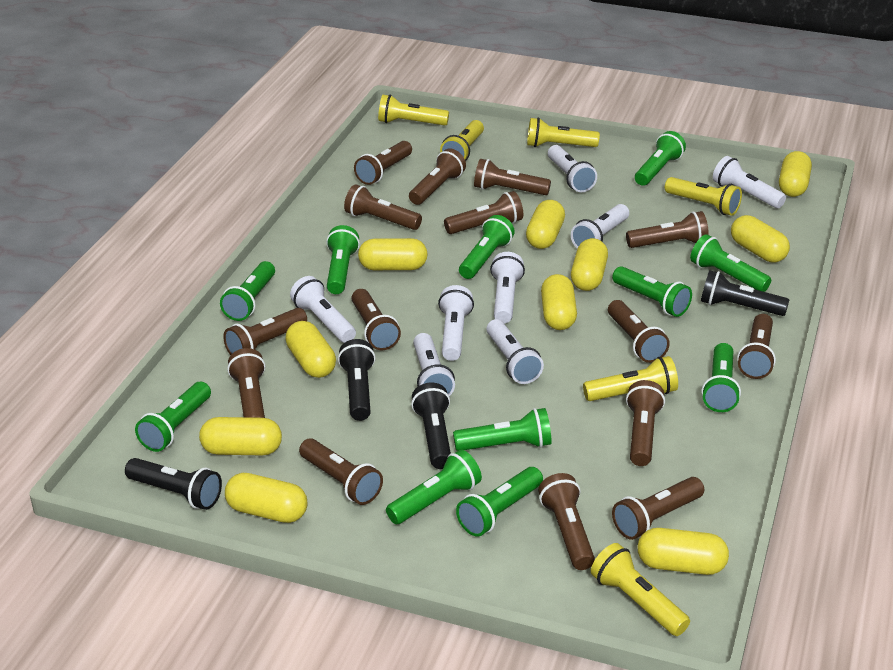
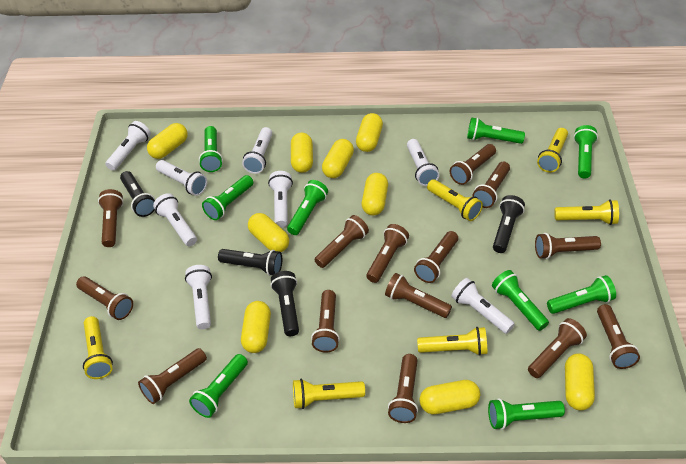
brown flashlight: [223,308,307,355] [227,348,266,418] [299,438,383,505] [344,184,422,230] [351,289,401,350] [354,141,412,185] [409,148,466,205] [444,191,523,234] [474,159,551,195] [538,473,595,570] [608,300,670,363] [612,477,704,540] [626,211,709,248] [626,380,665,466] [737,314,776,379] = 15 -> [76,276,133,320] [98,189,124,247] [138,348,207,404] [311,290,340,353] [314,215,369,268] [366,224,409,283] [385,273,452,318] [388,354,418,423] [414,231,458,283] [450,144,496,185] [472,161,510,208] [528,318,587,378] [535,233,601,259] [597,304,640,369] = 14
green flashlight: [135,382,211,452] [220,261,275,321] [326,225,360,294] [386,450,482,524] [453,408,552,451] [456,467,543,536] [459,215,515,279] [612,266,692,317] [635,131,686,186] [690,234,771,292] [702,343,741,412] = 11 -> [189,354,248,418] [199,126,223,172] [202,175,253,220] [287,180,328,235] [467,117,525,144] [488,398,565,430] [492,270,549,331] [547,275,616,314] [574,125,598,179] = 9
yellow capsule: [199,417,282,455] [225,473,307,523] [285,321,336,378] [358,238,428,270] [526,200,565,249] [541,274,577,330] [571,238,608,291] [637,528,729,575] [731,215,790,262] [779,151,812,197] = 10 -> [147,123,188,159] [241,301,271,353] [248,213,289,252] [291,133,313,173] [322,139,354,178] [356,113,383,152] [362,173,388,215] [419,380,480,414] [565,354,595,410] = 9

